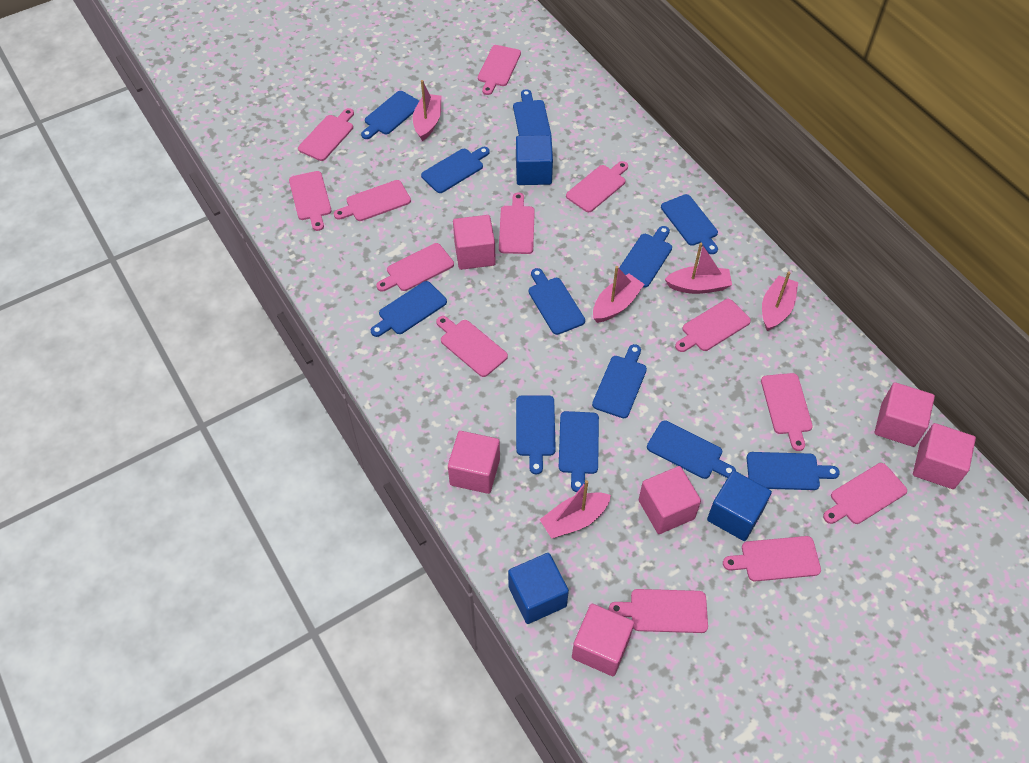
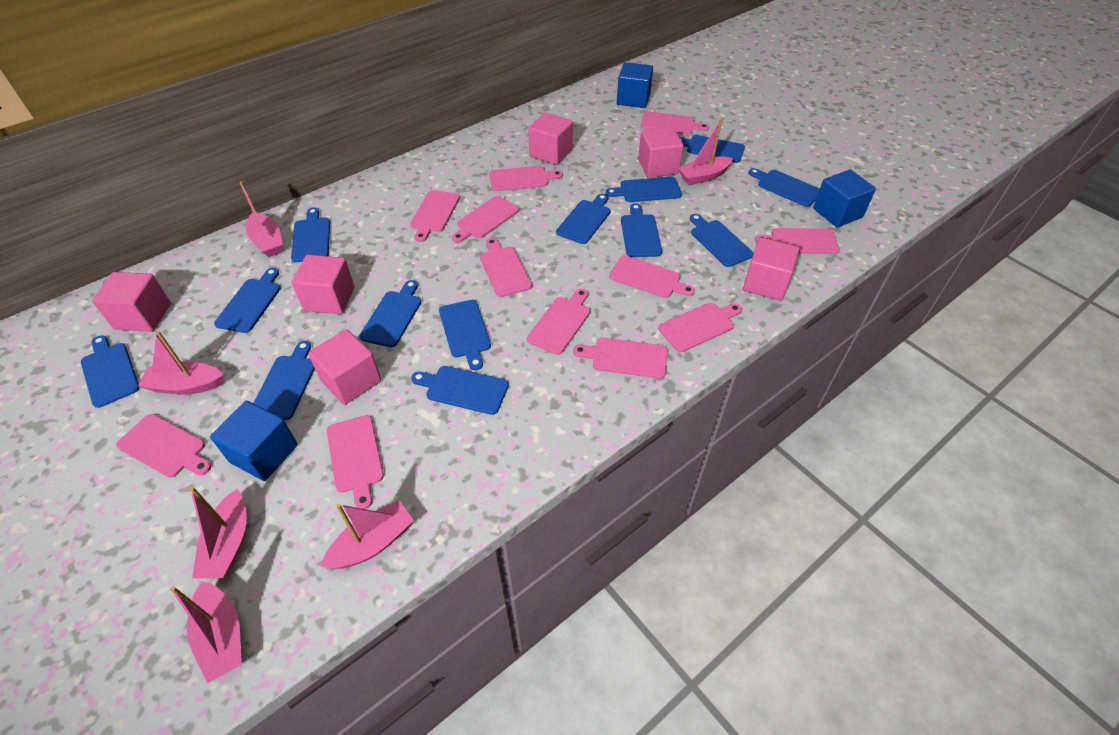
blue cutting board: [361,91,419,139] [371,281,447,337] [421,147,490,193] [513,89,552,137] [516,395,556,475] [529,268,585,335] [559,411,599,492] [592,344,647,418] [619,226,672,288] [647,420,736,479] [661,194,718,254] [747,452,840,490] = 12 -> [81,335,140,408] [214,268,281,333] [253,341,315,420] [291,208,330,262] [359,280,421,347] [411,366,509,415] [439,300,491,370] [556,194,611,244] [606,177,682,202] [621,203,662,257] [679,135,745,163] [690,214,754,267] [749,168,820,207] = 13
pink boat: [413,80,441,141] [539,480,611,539] [593,266,645,323] [665,243,732,294] [762,272,798,331] = 5 -> [138,331,223,395] [170,581,242,683] [189,487,247,578] [239,181,283,257] [320,500,414,569] [678,120,733,185] = 6
pink cutting board: [289,171,332,231] [298,108,354,161] [334,180,411,221] [376,243,454,291] [436,316,508,377] [478,45,521,95] [499,192,535,254] [566,161,628,212] [609,589,708,633] [675,299,751,352] [723,536,821,581] [761,373,813,451] [823,463,907,524] = 13 -> [116,414,211,477] [327,415,384,509] [410,190,460,242] [452,196,519,243] [480,238,532,297] [489,166,563,191] [527,289,590,355] [573,338,668,379] [609,255,695,298] [641,111,709,134] [658,303,742,352] [755,228,840,254] = 12

